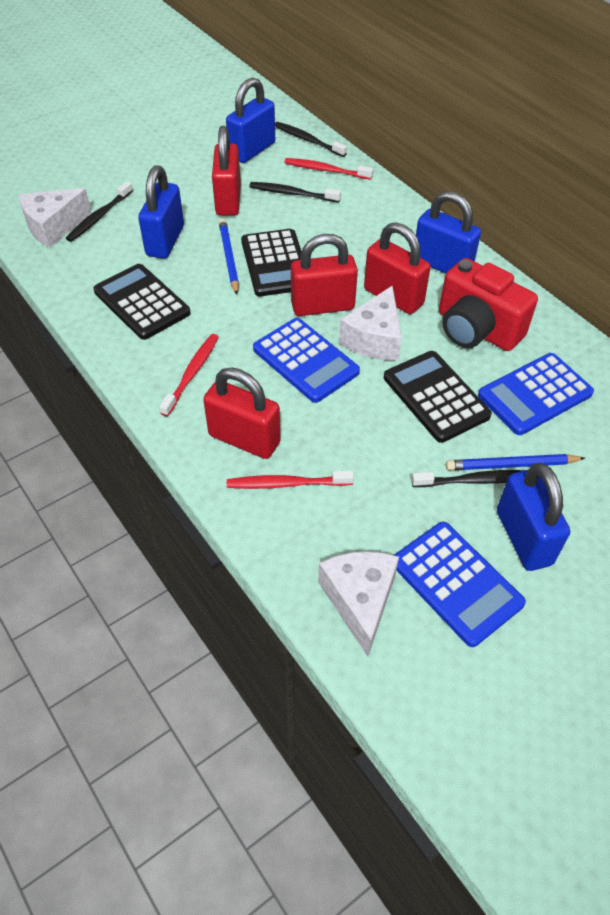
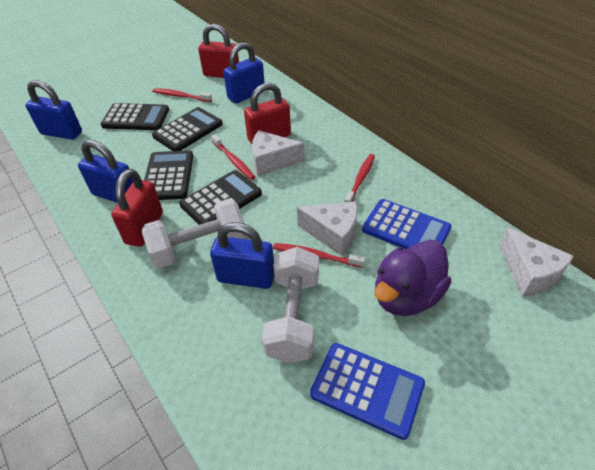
black calculator: [93,264,191,340] [241,229,302,296] [384,351,492,443] = 3 -> [101,103,169,130] [144,150,193,200] [152,107,223,151] [179,170,262,225] = 4
black toothbrush: [66,181,133,242] [249,182,341,202] [275,122,347,157] [412,470,526,487] = 4 -> none = 0
blue calculator: [253,318,360,403] [394,522,526,647] [478,353,594,435] = 3 -> [310,343,425,440] [362,199,451,249] = 2
blue pencil: [219,219,239,295] [446,454,585,470] = 2 -> none = 0
purple duck: none = 0 -> [375,240,451,316] = 1
red camera: [439,258,538,351] = 1 -> none = 0
red padlock: [203,367,281,459] [212,126,241,216] [291,234,358,316] [364,222,431,314] = 4 -> [111,169,163,247] [198,24,239,78] [244,83,291,144] = 3
red toothbrush: [159,334,219,417] [227,471,354,489] [284,158,373,180] = 3 -> [152,88,212,102] [211,134,255,180] [273,243,365,268] [344,154,375,202] = 4
white dumbbell: none = 0 -> [142,199,247,268] [262,247,319,363] = 2

